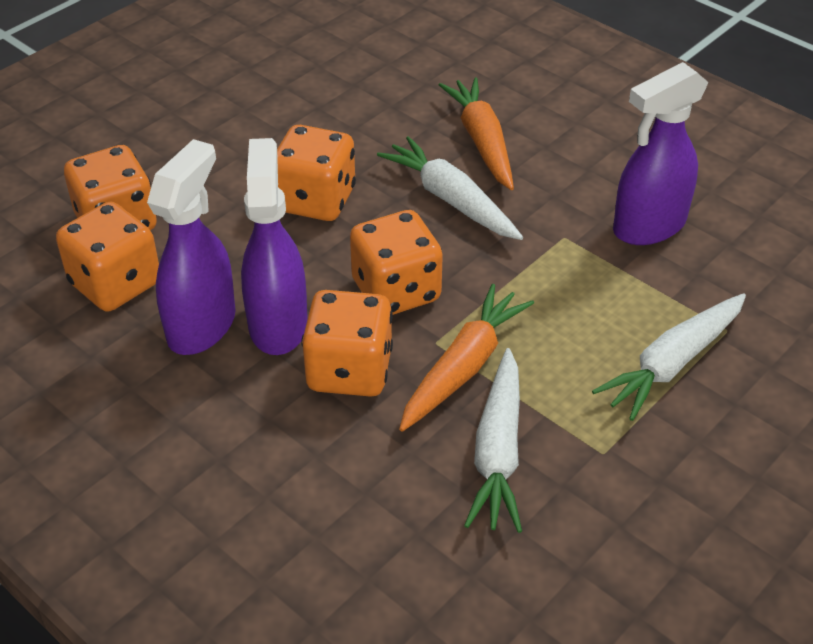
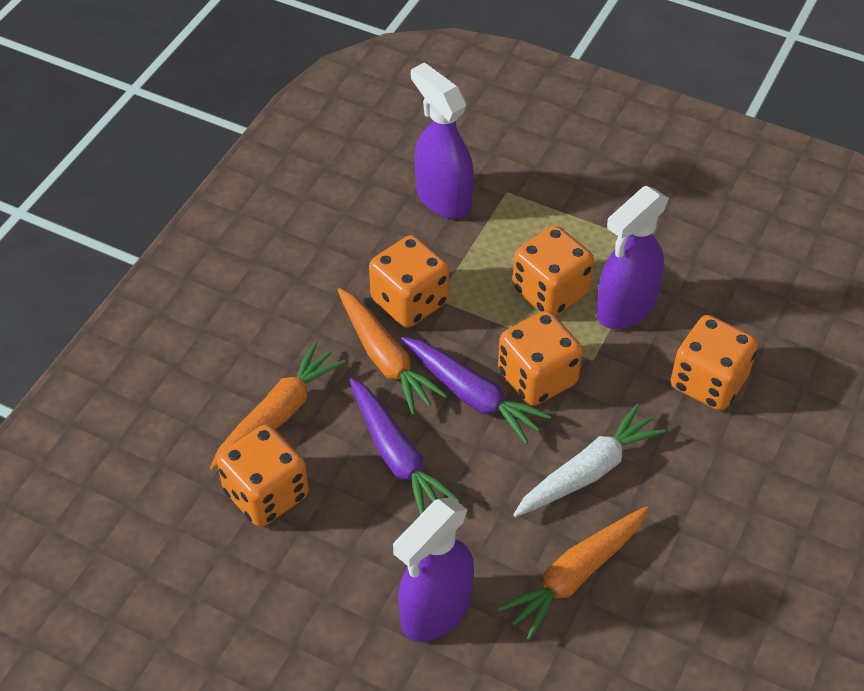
orange carrot: [399,284,534,431] [439,77,514,190] = 2 -> [210,342,346,470] [338,288,448,415] [497,506,649,640] = 3
purple carrot: none = 0 -> [349,378,460,515] [400,337,551,444] = 2
white carrot: [377,136,523,240] [464,348,522,533] [592,293,746,421] = 3 -> [513,404,666,517] = 1

